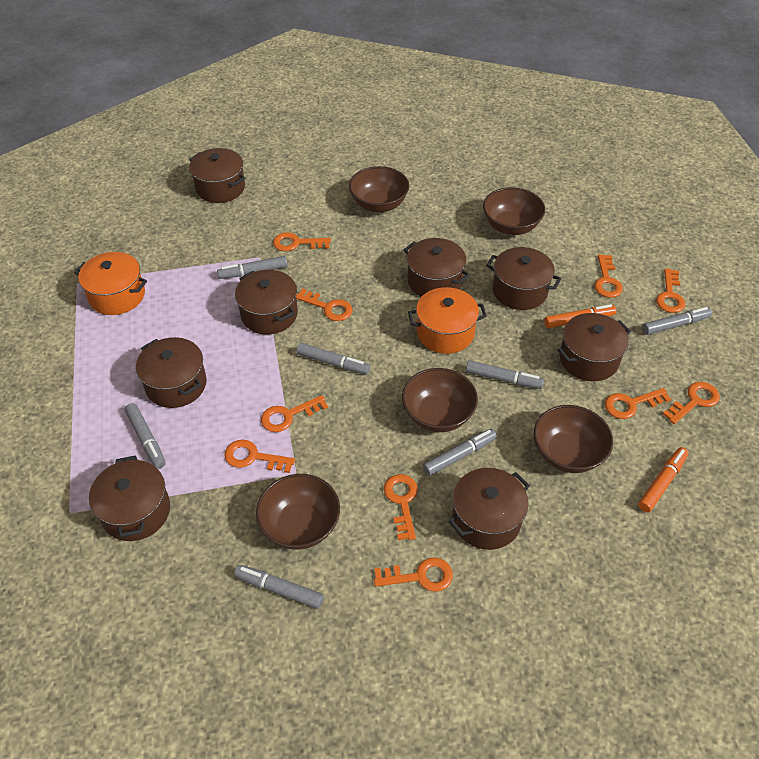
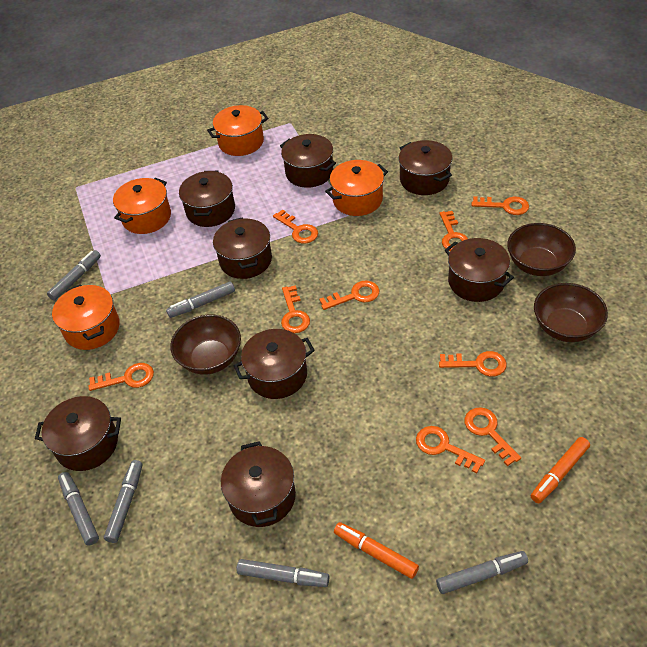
brown bowl: [256,474,340,550] [349,166,409,212] [402,368,478,432] [483,187,545,235] [534,405,613,473] = 5 -> [170,315,241,375] [507,223,576,276] [534,283,608,342] = 3
grey marker: [125,403,165,469] [217,256,288,279] [234,565,324,609] [296,343,370,374] [423,429,497,476] [466,360,544,389] [642,307,712,335] = 7 -> [47,250,101,301] [58,472,99,546] [104,460,143,543] [166,281,235,318] [236,559,329,587] [436,551,528,594] = 6
orange key: [224,440,295,473] [261,395,328,432] [273,232,331,251] [296,288,352,321] [374,557,453,592] [384,474,418,540] [594,254,623,298] [605,388,671,419] [656,269,685,313] [663,382,720,424] = 10 -> [88,363,154,391] [273,209,318,243] [281,285,310,333] [319,280,379,310] [416,426,485,474] [439,351,507,376] [440,211,468,251] [464,407,521,466] [471,196,529,215] = 9
orange pot: [74,252,147,315] [408,287,487,354] = 2 -> [52,284,120,350] [113,178,171,234] [207,105,268,156] [325,160,388,216] = 4

